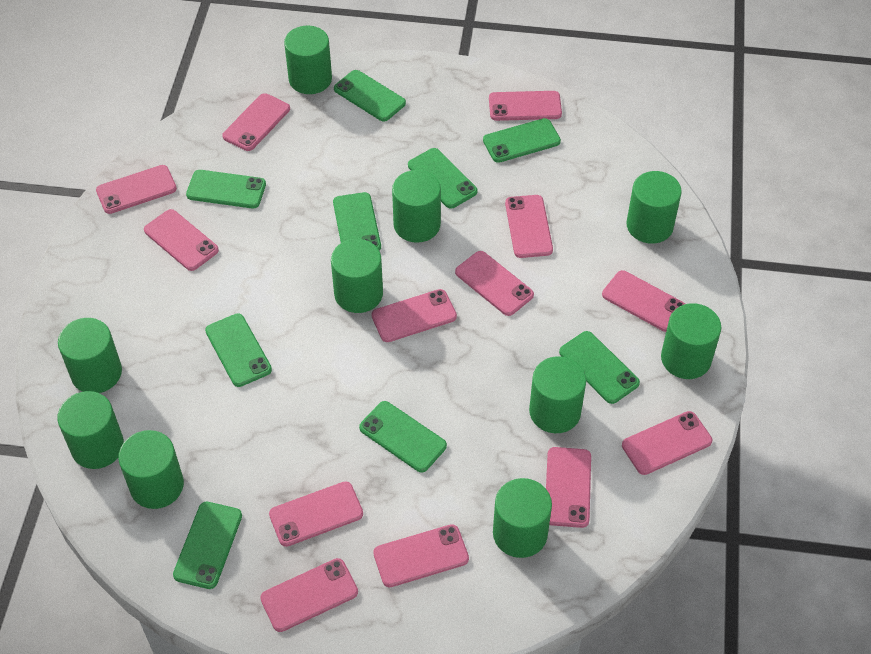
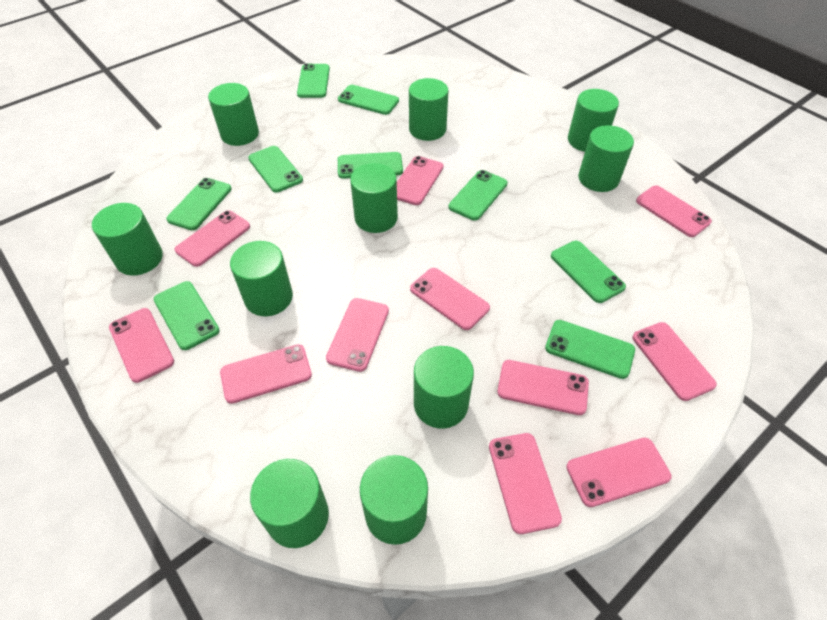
pink phone: [96,165,177,214] [144,209,219,271] [222,93,290,151] [260,558,358,632] [269,481,363,547] [371,289,457,342] [373,524,469,587] [455,251,534,316] [489,91,562,121] [505,195,553,258] [546,447,591,528] [602,270,685,332] [622,411,712,475] = 13 -> [109,308,174,383] [175,211,250,267] [220,344,312,404] [326,298,389,372] [397,156,443,205] [410,268,490,330] [489,433,562,534] [497,360,589,415] [566,438,672,507] [632,322,717,401] [636,186,712,237] = 11

